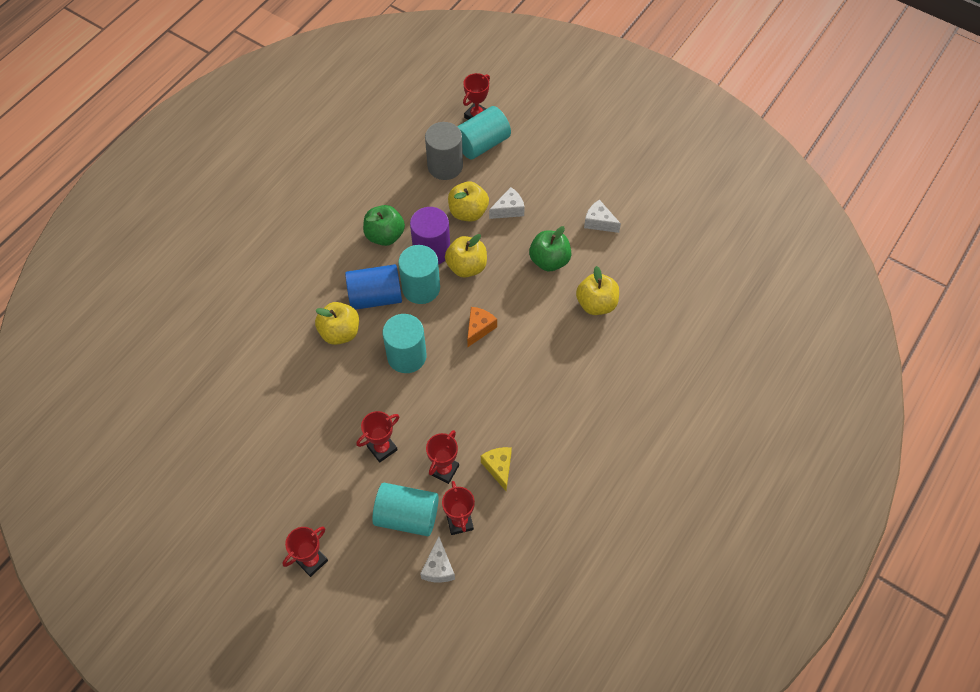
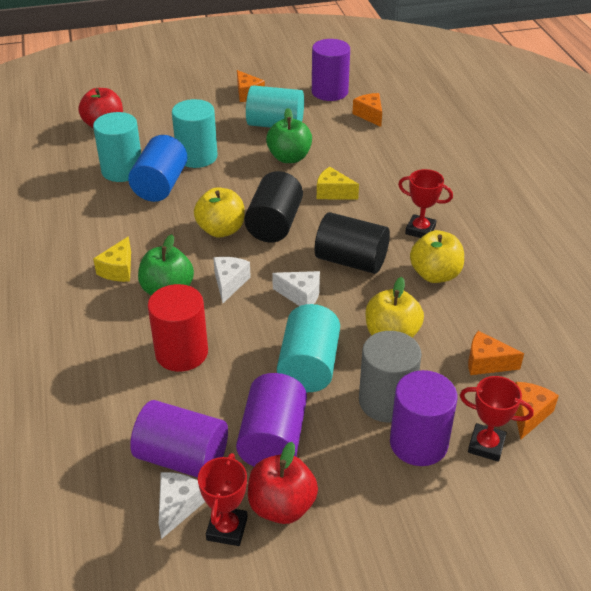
black cylinder: none = 0 -> [244,171,303,243] [315,212,390,274] = 2
orange cheese: [467,307,497,347] = 1 -> [237,70,265,102] [352,93,382,127] [468,331,524,375] [515,382,559,439] = 4
purple cylinder: [410,207,450,264] = 1 -> [130,400,228,478] [236,373,307,466] [312,39,350,101] [390,370,457,466] = 4
red apple: none = 0 -> [78,88,123,128] [248,442,318,524] = 2
red cylinder: none = 0 -> [148,284,208,372] = 1
red trophy: [283,527,328,577] [356,411,399,463] [426,430,459,484] [442,481,475,535] [463,73,490,120] = 5 -> [198,453,248,546] [398,169,453,238] [460,376,534,462] = 3
yellow apple: [315,302,359,345] [445,234,487,277] [448,181,489,221] [576,266,619,315] = 4 -> [194,187,245,237] [366,277,424,338] [410,230,464,283] = 3
yellow cheese: [481,447,512,491] = 1 -> [93,236,131,282] [317,167,359,200] = 2

